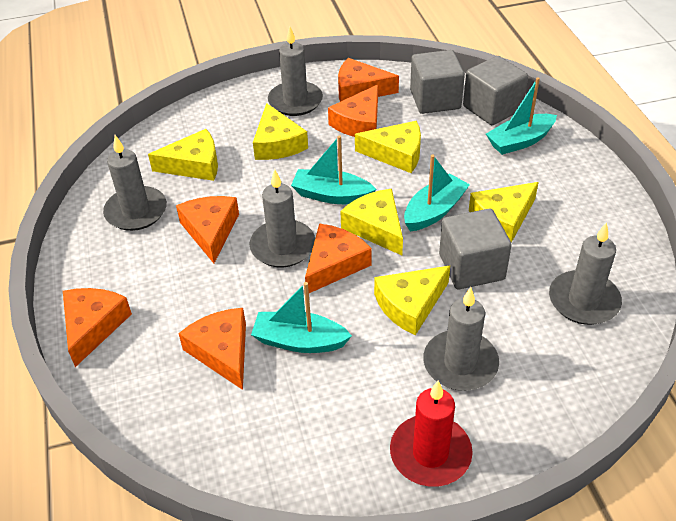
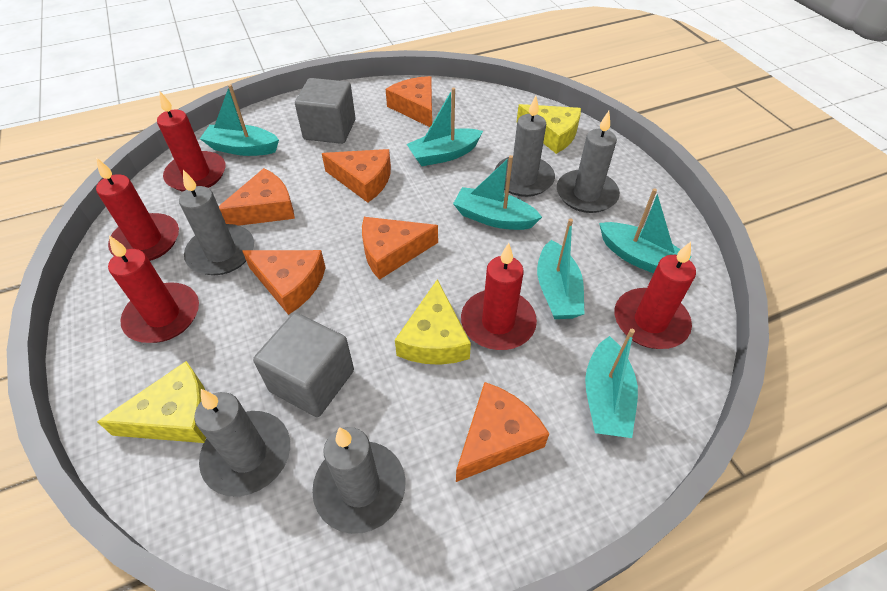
grey cube: [410,50,465,114] [439,209,512,290] [463,56,528,125] = 3 -> [253,312,354,417] [295,78,356,144] = 2
red candle: [390,381,473,487] = 1 -> [96,158,179,261] [108,236,199,343] [157,92,225,192] [461,243,537,350] [615,242,696,349] = 5
turquoise boat: [251,282,352,353] [291,135,376,204] [404,155,470,231] [486,77,557,155] = 4 -> [200,84,279,156] [407,88,483,166] [453,155,542,230] [537,218,584,319] [585,329,638,438] [599,188,692,273] = 6
yellow cheese: [148,129,218,181] [253,103,308,160] [340,189,403,255] [355,121,421,173] [374,266,450,336] [469,182,539,243] = 6 -> [97,361,206,443] [395,279,471,365] [517,104,581,154] = 3

